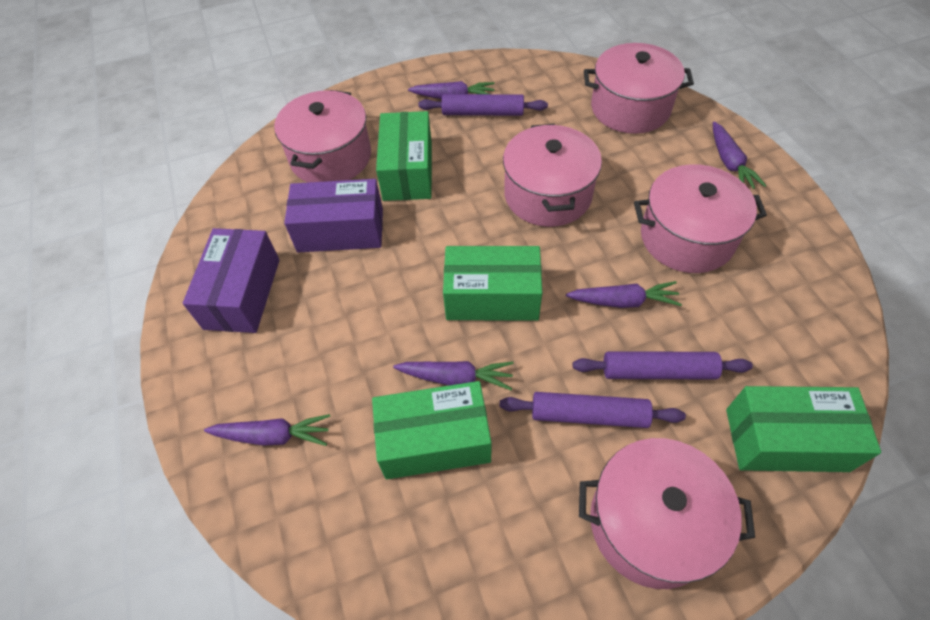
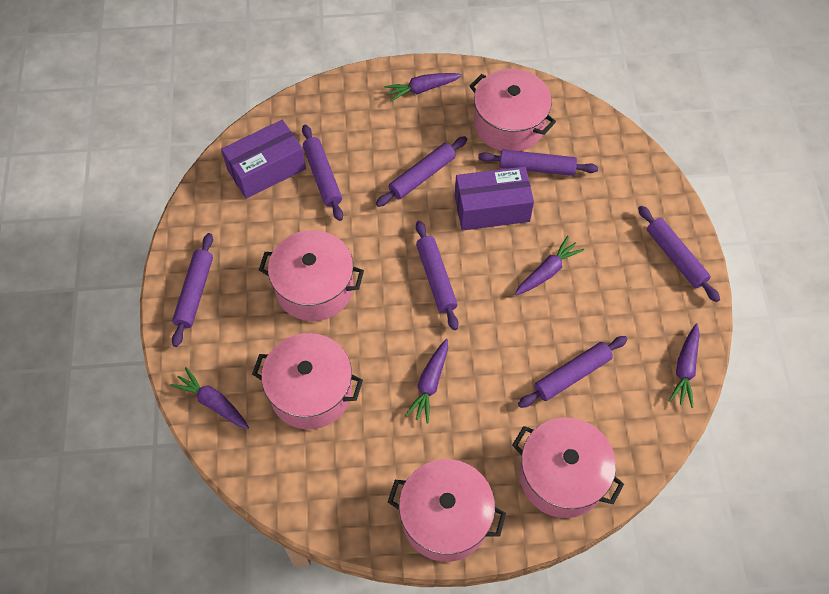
green box: [372,381,491,479] [376,111,432,201] [443,246,542,321] [726,386,881,472] = 4 -> none = 0
purple rolling pin: [418,94,548,116] [499,392,686,428] [573,351,753,379] = 3 -> [172,233,213,347] [302,124,343,221] [376,136,467,207] [416,221,459,330] [478,149,598,176] [518,336,628,408] [638,206,720,302] = 7

